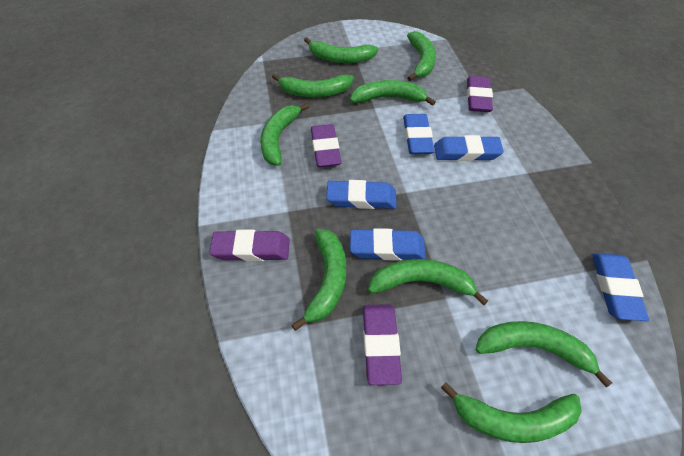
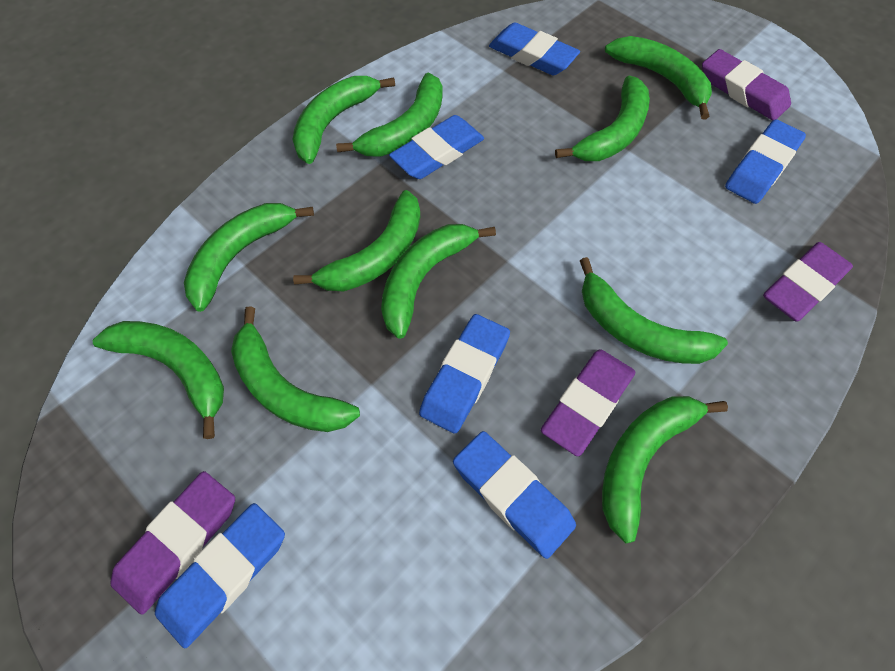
blue eraser: [326,180,397,209] [350,228,426,261] [403,114,435,154] [434,135,504,161] [592,253,649,321] = 5 -> [155,503,285,648] [389,115,484,179] [419,314,510,434] [453,431,576,559] [489,22,580,75] [725,119,806,204] = 6
green banana: [260,103,310,166] [272,74,354,97] [292,228,346,331] [304,37,378,63] [350,80,436,106] [368,259,488,305] [407,31,436,81] [441,382,582,443] [475,321,612,387] = 9 -> [92,321,224,439] [184,203,314,312] [231,306,360,432] [293,76,395,164] [293,190,421,292] [336,73,443,157] [381,224,496,339] [555,76,650,161] [580,257,728,364] [602,396,728,543] [605,36,712,119] = 11

